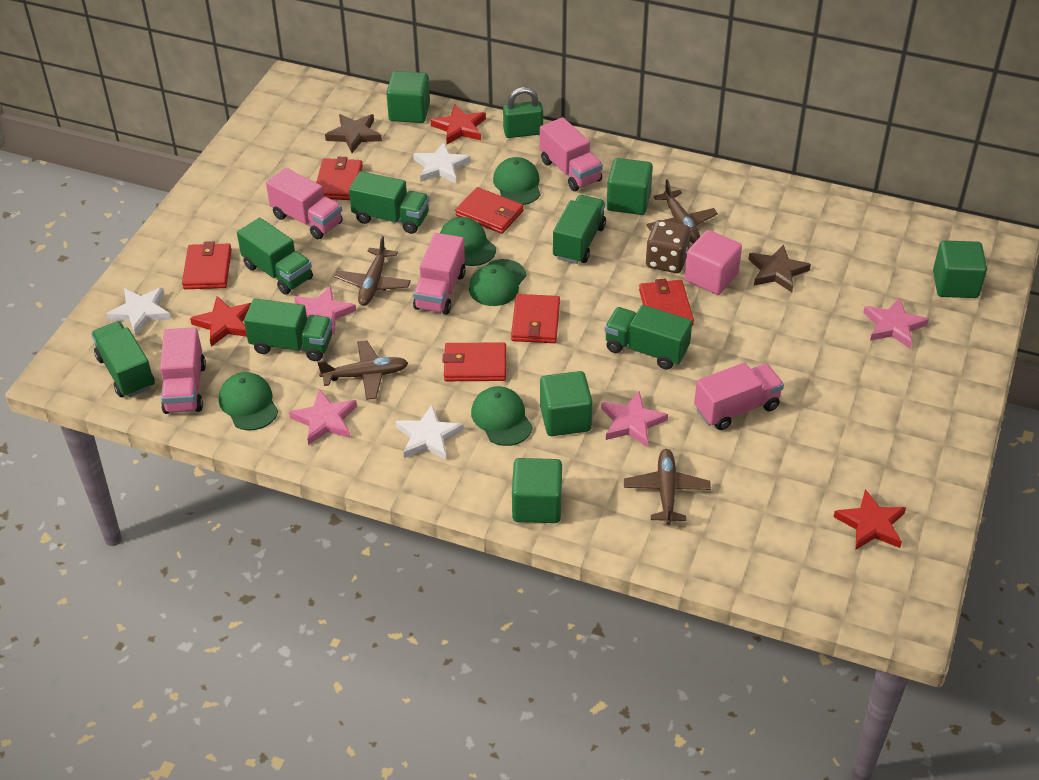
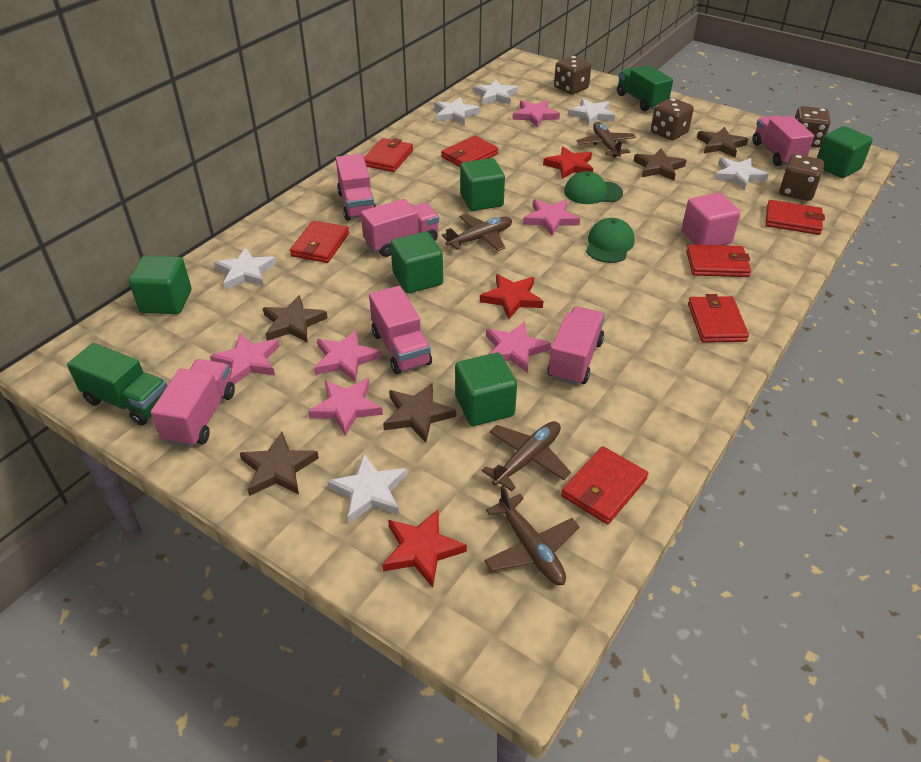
brown dice: [646,220,691,273] = 1 -> [554,56,591,94] [651,98,694,140] [780,154,824,201] [795,106,830,148] = 4
brown star: [325,114,382,153] [748,244,811,292] = 2 -> [240,432,319,496] [263,295,328,343] [383,383,456,443] [634,148,686,181] [697,127,748,157] = 5
green cap: [219,372,278,431] [440,217,496,266] [469,259,526,306] [471,386,533,446] [493,157,541,205] = 5 -> [564,171,623,204] [586,218,635,263] = 2
green padlock: [503,87,543,138] = 1 -> none = 0
green truck: [91,321,155,398] [237,217,313,295] [244,299,332,361] [349,171,429,234] [553,195,606,264] [605,305,692,370] = 6 -> [67,343,167,426] [617,65,673,111] = 2
pink star: [289,389,357,445] [294,285,356,335] [601,391,668,447] [863,298,929,348] = 4 -> [210,333,280,385] [308,378,383,436] [314,329,382,382] [486,321,551,373] [512,100,560,127] [523,199,580,236] = 6
pink truck: [160,327,206,414] [266,168,343,239] [413,233,466,315] [540,117,603,191] [694,362,784,430] = 5 -> [150,359,235,447] [336,154,376,221] [361,199,439,257] [369,286,432,374] [548,306,605,385] [753,115,814,166] = 6
red wallet: [182,241,232,289] [316,157,363,200] [442,342,506,381] [455,187,524,234] [511,294,560,343] [639,279,694,326] = 6 -> [290,220,349,263] [364,138,413,172] [441,136,499,167] [561,446,648,524] [686,244,751,277] [688,294,749,343] [765,200,825,235] = 7
white star: [106,287,171,336] [395,405,464,461] [413,142,471,183] = 3 -> [214,247,277,290] [327,454,407,523] [435,97,480,125] [473,79,518,105] [568,98,615,126] [714,157,769,190] = 6

